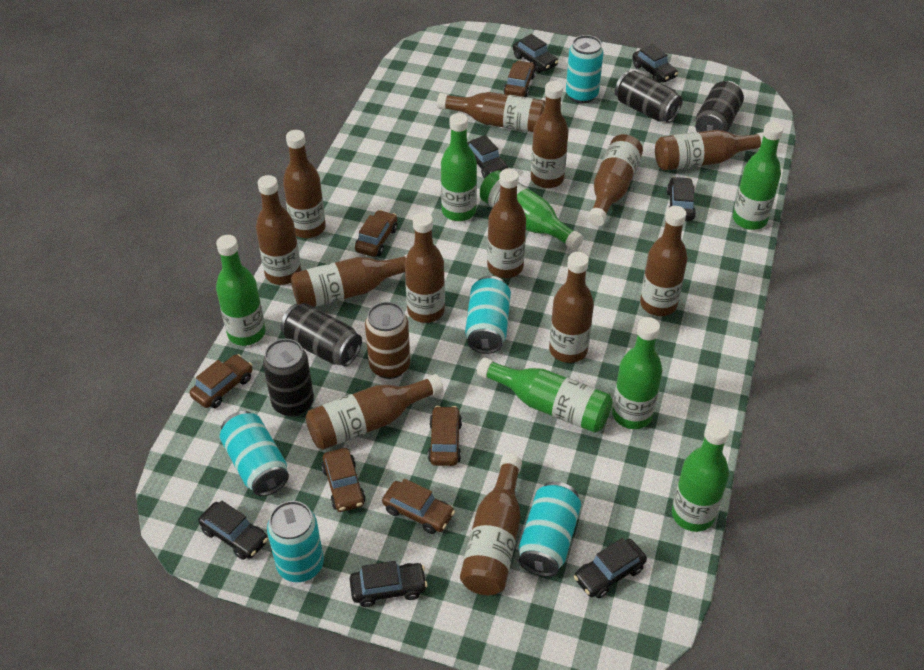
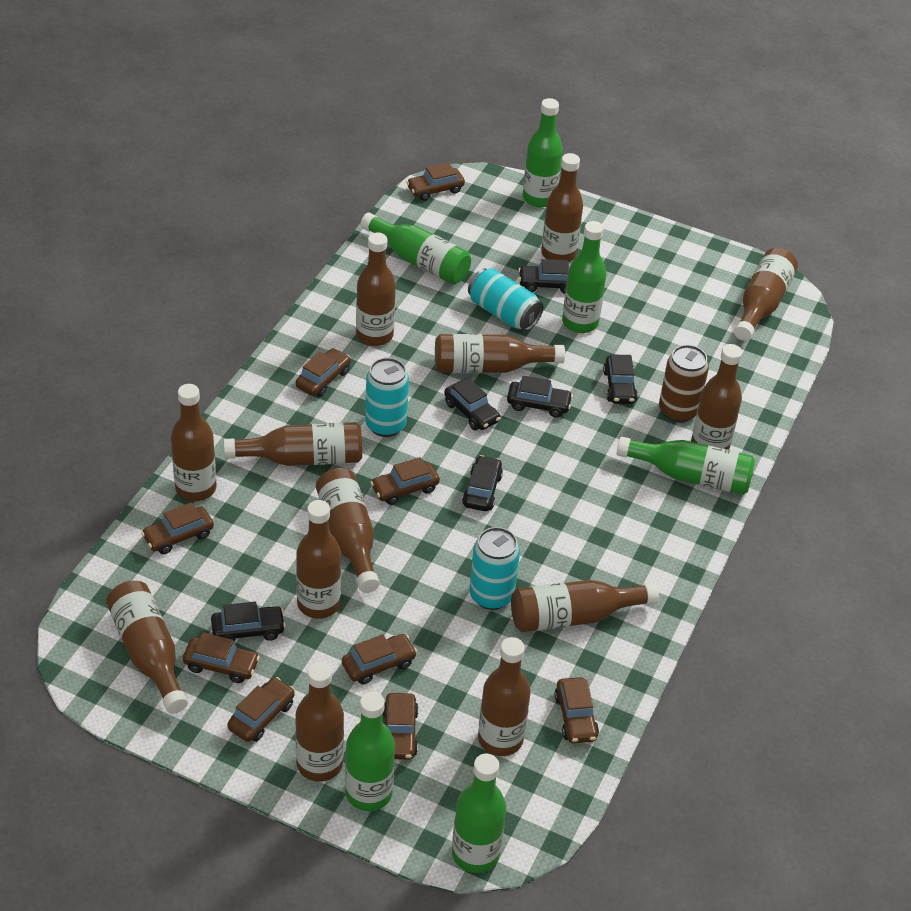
black can: [263,339,314,417] [281,303,362,366] [615,71,683,123] [695,81,744,132] = 4 -> none = 0
black car: [198,501,268,560] [350,561,427,607] [467,135,508,179] [513,34,559,73] [574,538,647,599] [632,44,678,83] [667,177,696,221] = 7 -> [211,602,286,642] [444,378,500,430] [462,455,503,511] [507,376,573,418] [518,259,570,294] [603,355,638,404] = 6
brown car: [190,354,253,408] [322,448,366,512] [355,210,398,257] [382,479,455,534] [428,406,462,466] [504,61,535,97] = 6 -> [141,502,214,554] [183,633,260,683] [227,677,295,742] [296,348,351,397] [342,634,417,685] [370,457,440,505] [383,693,419,760] [406,162,465,201] [554,677,599,743] = 9
green bottle: [216,235,265,346] [441,113,477,221] [477,357,612,433] [480,170,584,250] [612,317,662,429] [672,420,730,532] [733,121,783,230] = 7 -> [345,691,395,811] [361,213,471,284] [452,754,506,873] [523,98,563,208] [562,221,606,333] [616,437,755,495] = 6
turquoise can: [220,411,289,496] [267,501,324,582] [465,276,511,354] [519,481,581,577] [566,35,603,104] = 5 -> [365,358,409,437] [468,268,543,331] [469,527,520,610] = 3

